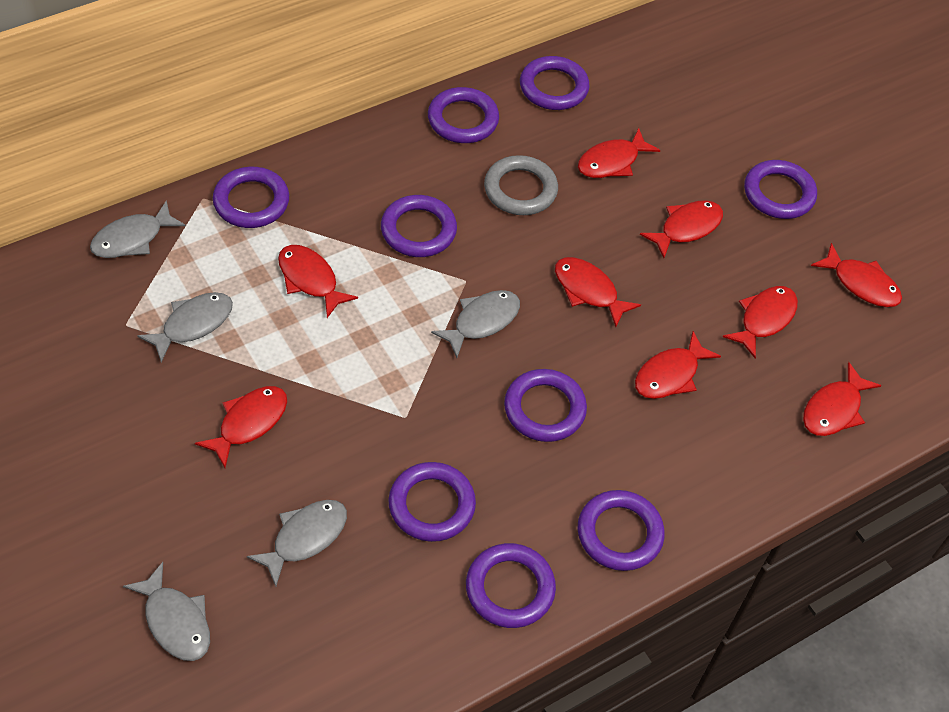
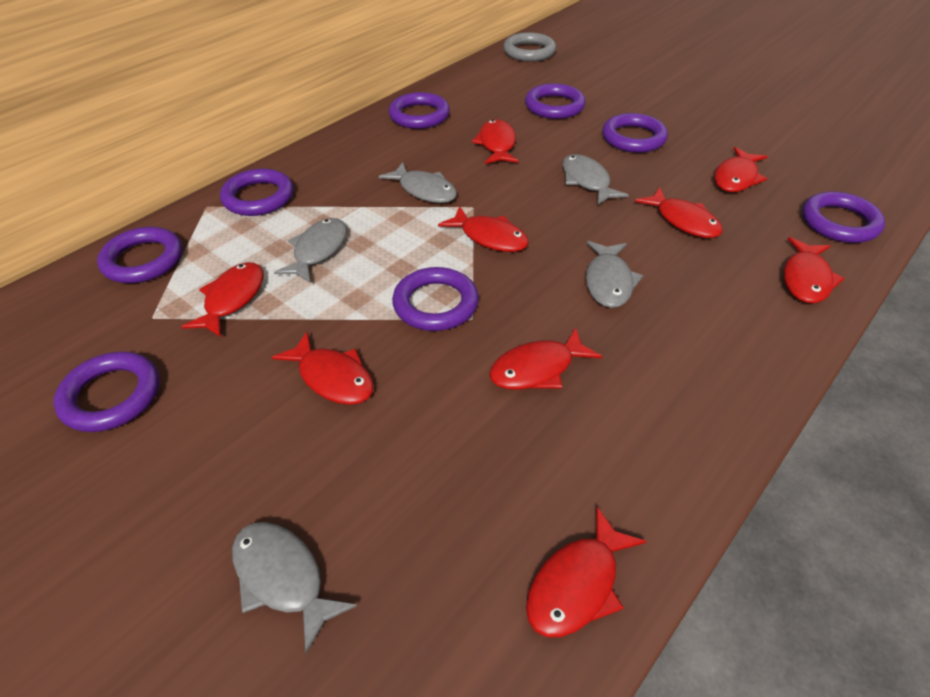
purple ring: [213,167,289,228] [381,195,457,257] [388,462,476,542] [428,87,499,143] [466,543,556,628] [504,369,587,442] [520,56,590,110] [578,490,665,571] [744,160,817,219] = 9 -> [54,352,160,432] [97,227,183,283] [220,169,294,216] [389,92,450,129] [392,267,479,331] [525,83,586,119] [602,113,668,153] [802,191,885,243] = 8

